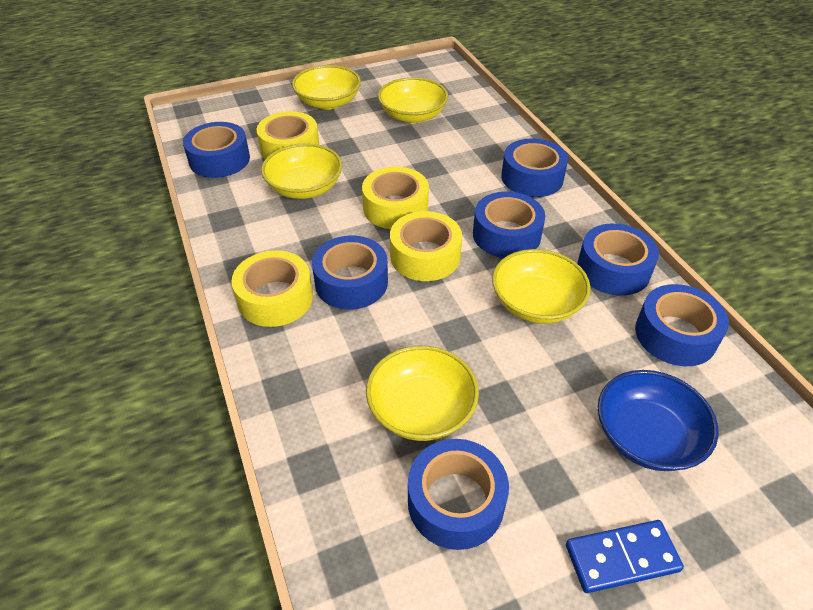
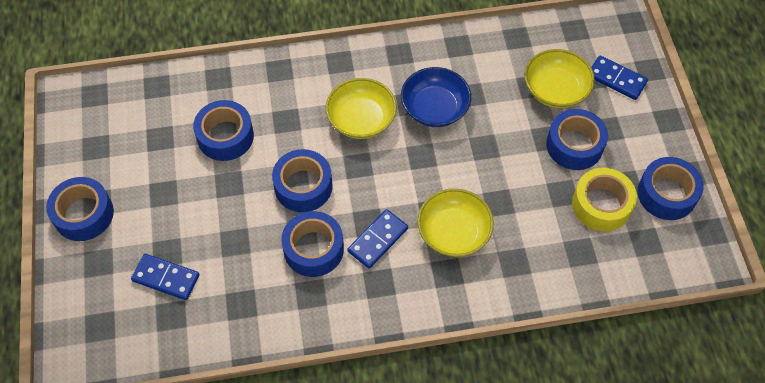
blue domino: [566,520,684,593] = 1 -> [131,254,200,300] [347,209,408,269] [591,56,648,100] = 3
blue tape: [183,122,250,178] [312,236,388,309] [408,439,509,550] [473,192,545,258] [501,138,568,197] [577,224,659,296] [635,284,729,366] = 7 -> [46,177,114,241] [193,100,254,161] [272,149,333,212] [281,211,344,277] [546,109,608,170] [637,157,704,220] = 6
yellow bowl: [261,143,342,199] [292,65,361,110] [366,346,479,441] [378,77,448,123] [492,249,591,324] = 5 -> [326,78,397,139] [417,188,494,257] [524,49,595,108] = 3
yellow tape: [232,250,313,327] [256,111,319,159] [362,167,429,229] [390,211,462,281] = 4 -> [572,168,637,231] = 1

